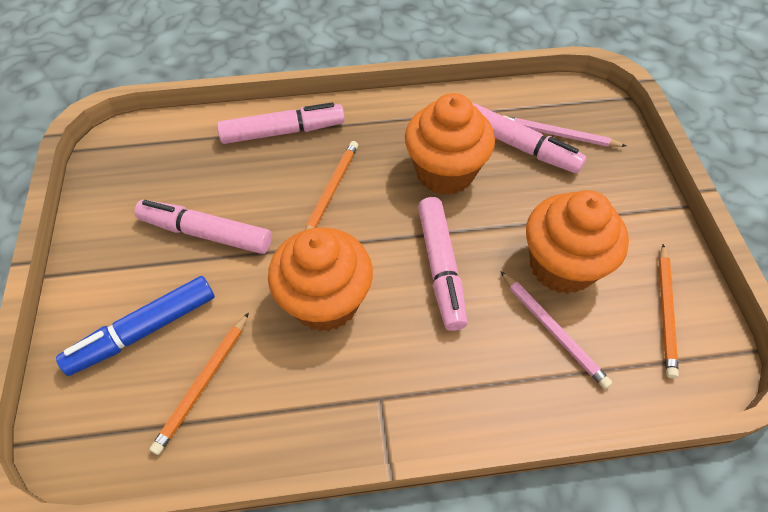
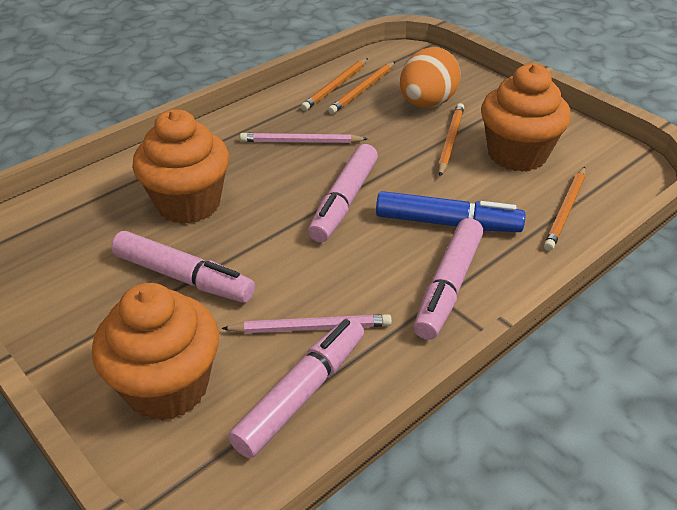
orange egg: none = 0 -> [400,47,461,108] = 1
orange pencil: [149,312,249,455] [305,141,358,230] [659,244,679,379] = 3 -> [301,58,368,111] [328,62,395,114] [438,103,464,176] [544,167,585,251] = 4

